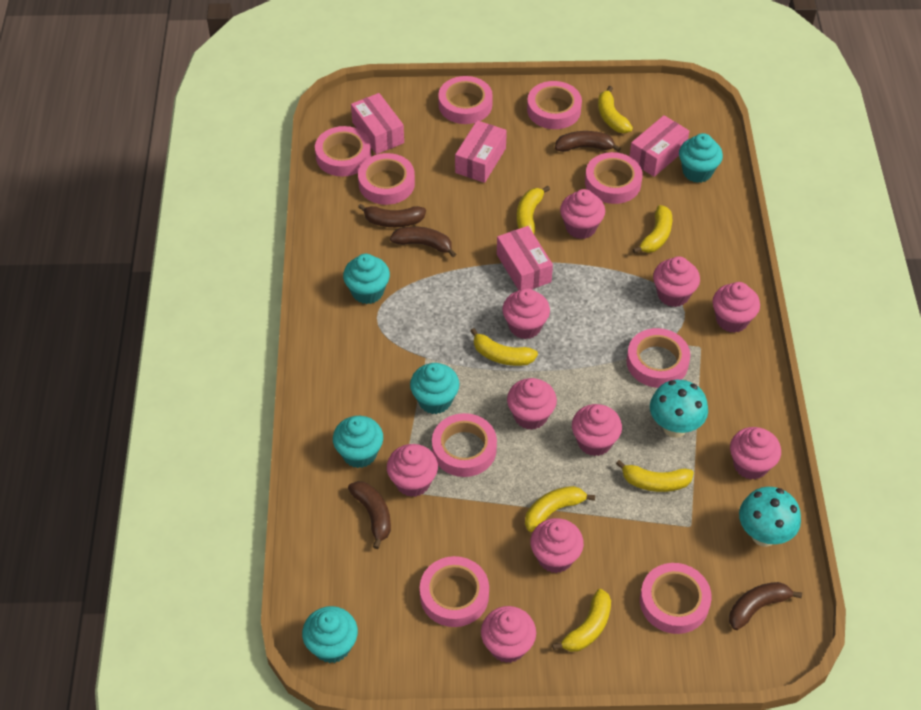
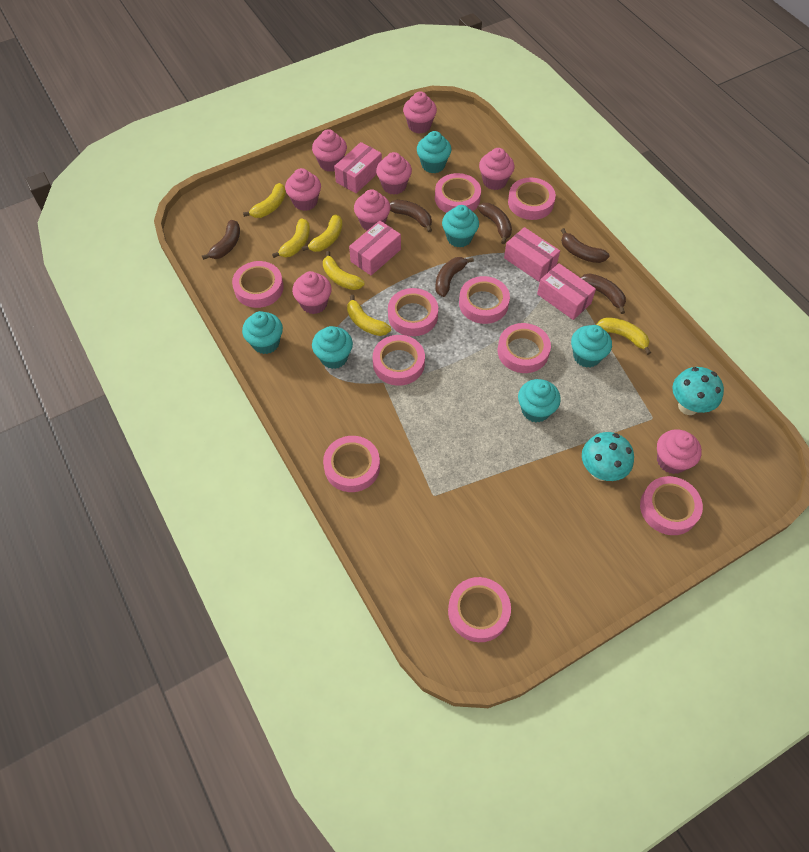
brown banana: [348,481,391,549] [358,204,426,227] [390,226,456,257] [555,131,621,152] [729,582,802,630] = 5 -> [202,220,240,260] [390,200,432,232] [435,257,474,297] [477,203,512,244] [561,228,610,263] [580,273,626,314] = 6
pink cupcake: [387,444,438,497] [481,606,536,663] [503,288,550,339] [507,378,557,430] [530,518,584,573] [560,189,605,239] [572,404,622,456] [653,256,700,307] [712,282,760,333] [730,427,781,480] = 10 -> [285,168,321,211] [292,271,332,314] [312,129,347,172] [354,189,390,231] [376,152,412,195] [403,91,437,134] [479,148,515,190] [657,429,702,474] = 8
pink tape: [315,126,371,177] [358,153,415,205] [420,556,489,627] [432,413,497,477] [438,76,493,124] [527,81,582,129] [585,152,642,204] [626,328,690,388] [640,563,712,634] = 9 -> [232,261,284,308] [323,436,380,492] [373,335,425,386] [388,288,438,336] [435,173,481,213] [448,577,511,642] [459,276,510,324] [497,323,551,373] [508,178,556,220] [640,476,703,535] = 10
turquoise cupcake: [302,606,358,663] [333,416,383,468] [343,254,390,304] [410,363,460,414] [679,133,723,183] = 5 -> [242,311,283,354] [312,326,353,369] [417,131,452,173] [442,205,479,248] [518,379,561,423] [571,325,612,368] = 6
yellow banana: [470,328,538,366] [517,186,550,234] [525,486,595,532] [552,589,611,652] [598,86,633,133] [616,460,694,492] [632,205,672,253] = 7 -> [243,183,286,218] [272,218,310,258] [302,214,342,252] [323,251,365,290] [347,295,391,336] [596,317,651,355] = 6

